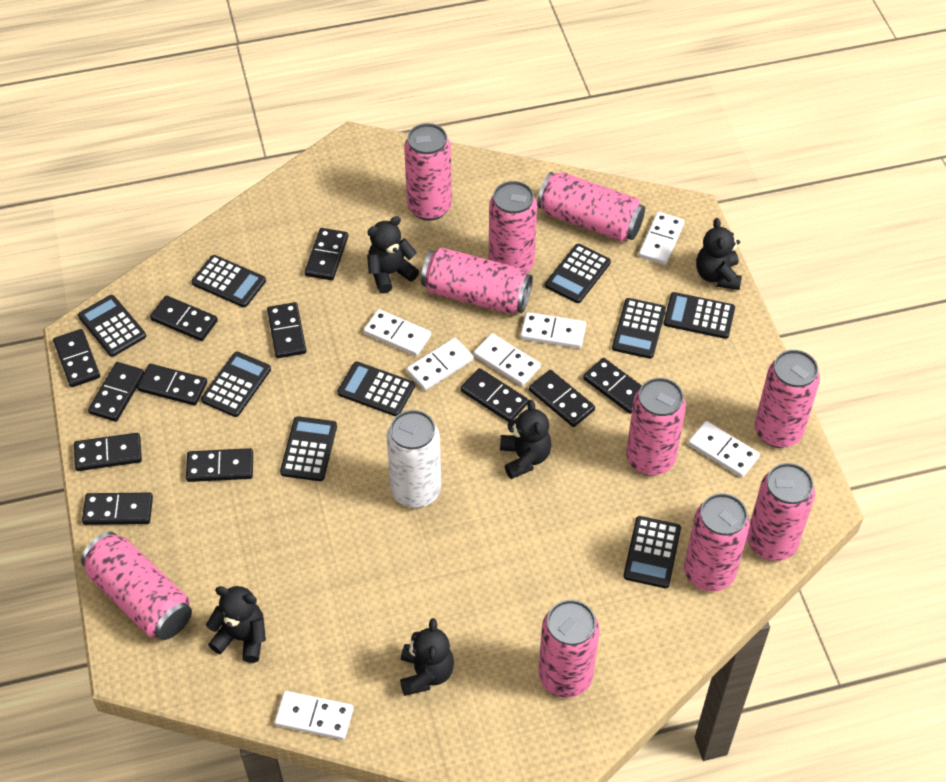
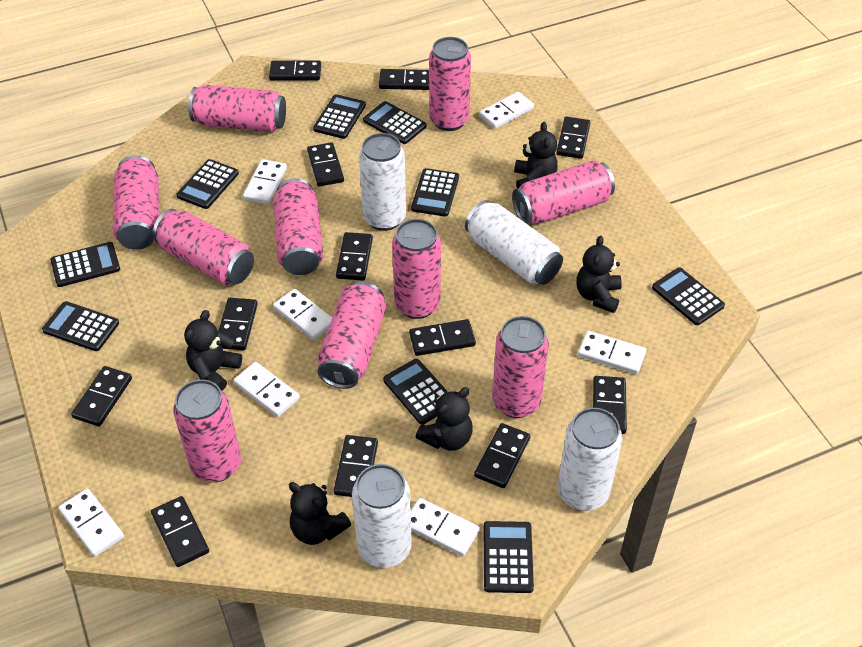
white can: [386,410,441,508] = 1 -> [352,464,412,568] [359,133,406,231] [465,200,563,285] [558,408,622,511] = 4

